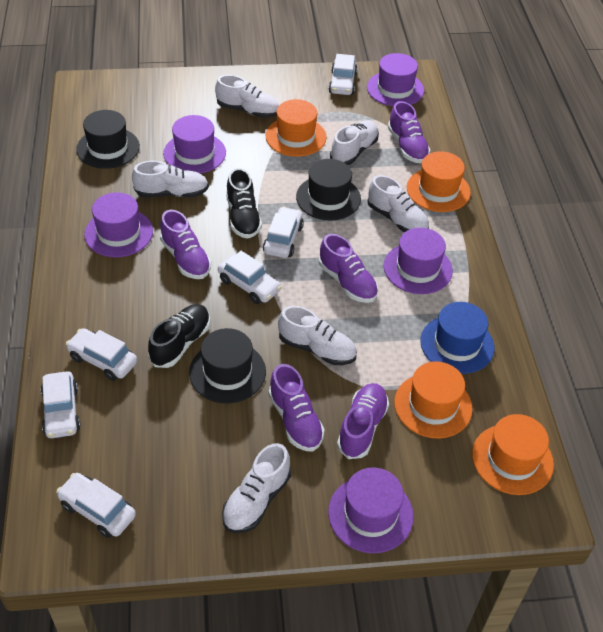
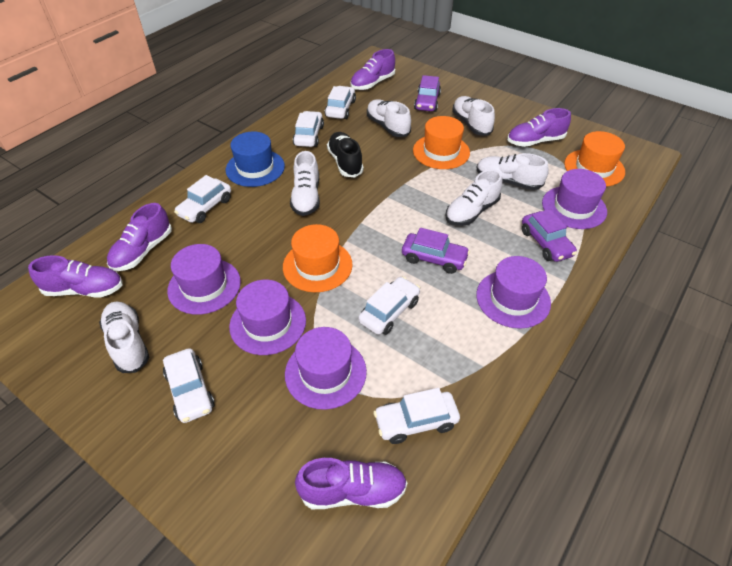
black hat: [76,110,140,169] [189,328,266,403] [296,159,361,220] = 3 -> none = 0
black shoe: [148,304,210,368] [226,168,262,239] = 2 -> [327,132,364,177] = 1
orange hat: [266,99,327,157] [394,361,473,439] [407,151,471,212] [472,414,554,495] = 4 -> [283,224,352,292] [413,116,470,169] [564,131,625,187] = 3
purple car: none = 0 -> [402,228,470,274] [414,75,441,112] [522,209,577,262] = 3

